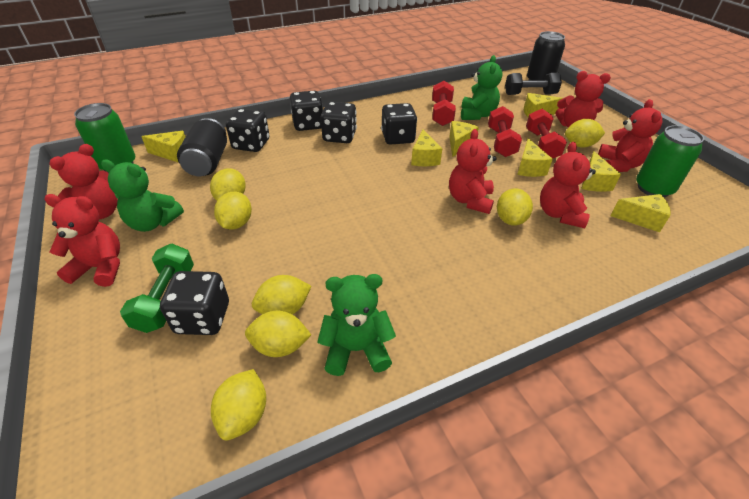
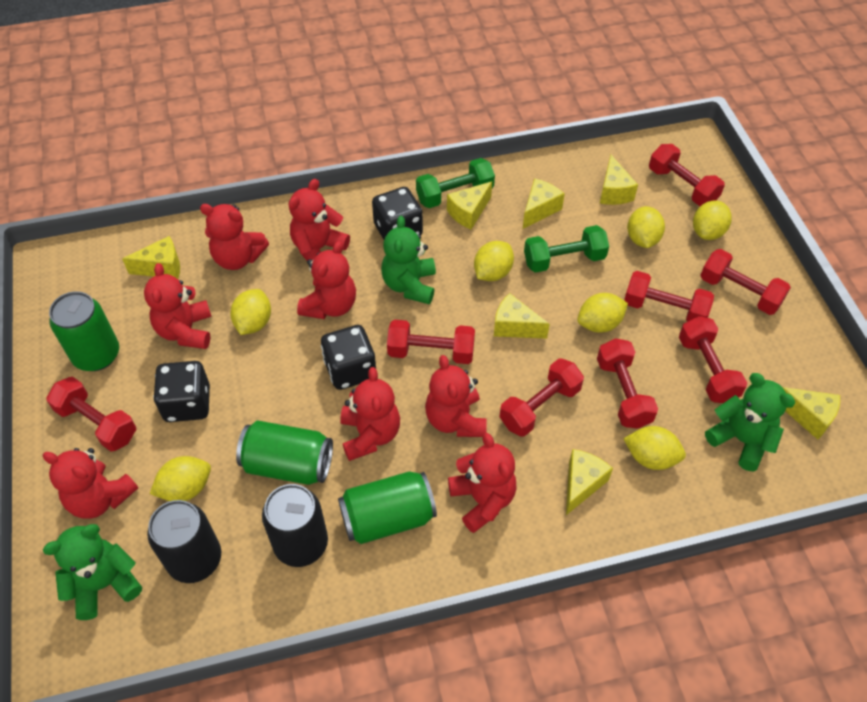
black dice: [160,271,229,335] [226,109,269,152] [290,91,323,131] [321,102,357,143] [381,103,417,145] = 5 -> [153,361,210,422] [321,325,376,390] [372,187,423,239] = 3
black dumbbell: [505,73,562,95] = 1 -> none = 0
green can: [74,103,136,173] [636,125,704,197] = 2 -> [49,291,119,371] [236,420,333,485] [338,471,437,544] = 3
green dumbbell: [120,244,194,333] = 1 -> [416,158,495,208] [524,225,609,273] = 2
red dumbbell: [432,81,456,126] [488,106,522,157] [526,109,567,159] = 3 -> [46,377,136,452] [387,320,475,364] [500,358,584,437] [597,338,658,429] [624,271,714,322] [649,144,725,206] [679,316,747,403] [700,249,791,315] = 8
red teddy bear: [44,194,120,287] [49,144,118,219] [449,129,496,214] [540,142,596,228] [556,71,611,128] [598,99,663,172] = 6 -> [43,448,138,519] [144,263,212,349] [200,204,269,270] [289,179,350,260] [297,241,356,319] [340,367,400,461] [425,355,487,437] [448,433,516,533] = 8

